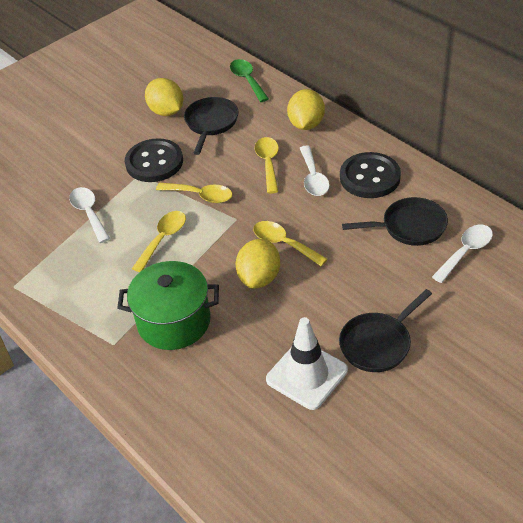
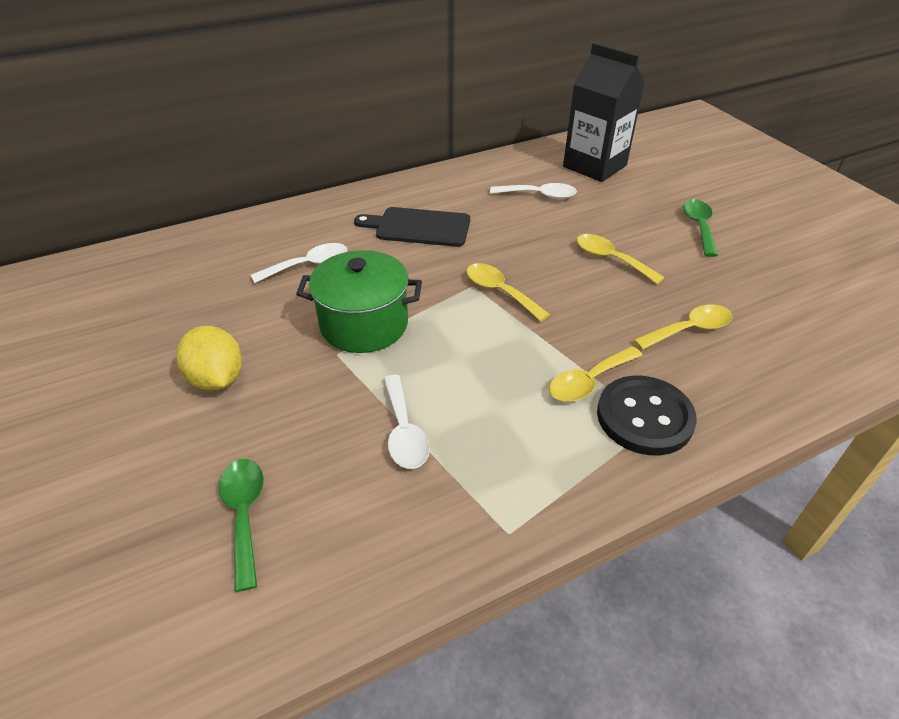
black button: [125,138,183,182] [340,152,401,198] = 2 -> [597,376,697,455] = 1
black carton: none = 0 -> [563,43,645,182] = 1
black cutting board: none = 0 -> [354,207,470,247] = 1
black pan: [184,97,239,155] [339,289,432,372] [342,197,448,246] = 3 -> none = 0
green spoon: [230,59,269,102] = 1 -> [219,459,264,592] [683,199,718,257] = 2
white traffic cone: [266,317,348,410] = 1 -> none = 0
yellow lemon: [145,78,184,116] [235,239,280,288] [287,89,325,130] = 3 -> [176,326,242,390] = 1

